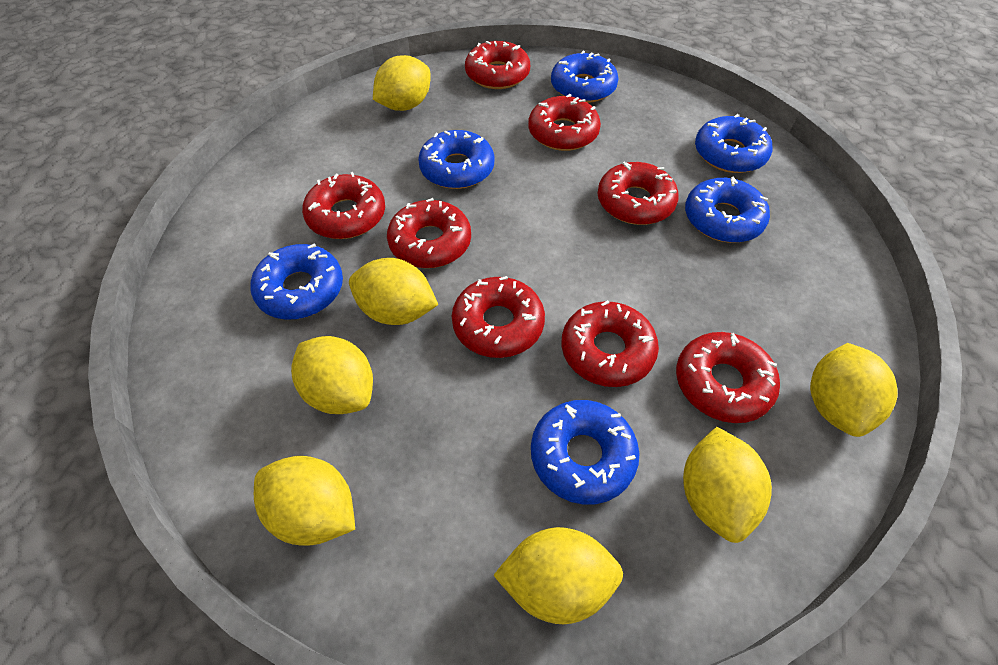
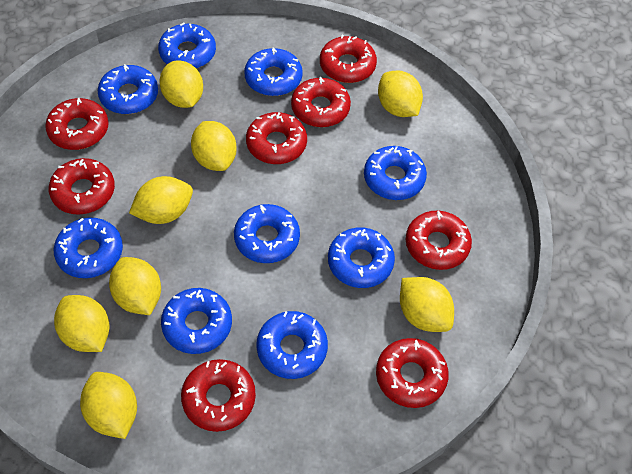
blue donut: [250,243,343,320] [418,130,495,189] [531,400,639,505] [551,51,618,103] [685,177,770,243] [695,114,772,173] = 6 -> [54,218,123,278] [98,64,158,114] [158,23,216,69] [161,288,232,354] [234,204,300,263] [244,47,303,96] [256,311,328,379] [328,227,395,288] [364,146,427,200] = 9
yellow lemon: [254,456,355,545] [291,336,373,414] [349,258,438,325] [373,55,431,111] [493,527,623,624] [683,427,772,543] [810,343,898,437] = 7 -> [54,295,110,352] [80,372,137,439] [109,257,161,315] [129,176,193,224] [159,61,203,108] [191,121,237,171] [378,71,423,117] [400,277,454,332] = 8

